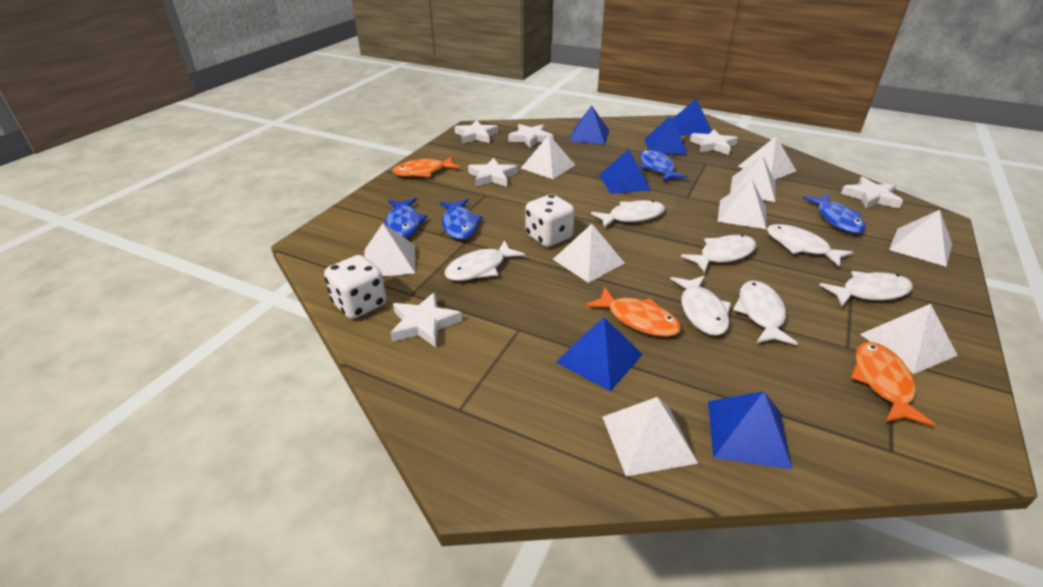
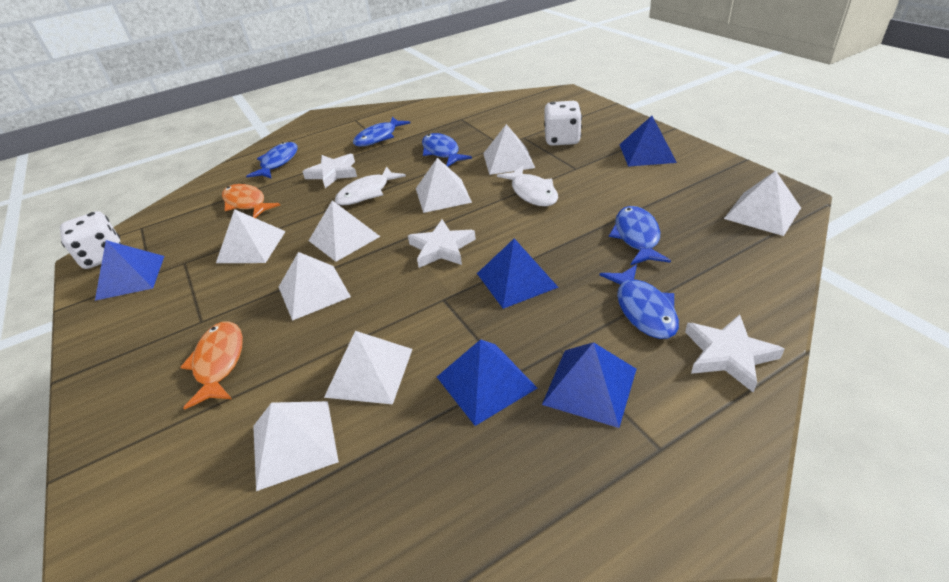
blue fish: [385,198,427,238] [440,199,483,239] [640,150,687,182] [803,194,866,234] = 4 -> [246,142,298,178] [353,117,410,147] [422,133,472,167] [600,264,679,339] [609,206,671,266] = 5
blue pyramid: [556,317,643,392] [569,106,609,144] [599,149,651,194] [644,115,688,155] [672,99,712,136] [708,391,793,470] = 6 -> [95,240,164,301] [437,339,537,426] [477,238,559,309] [542,342,636,428] [619,116,677,167] = 5
orange fish: [393,156,460,177] [585,287,681,337] [851,342,935,426] = 3 -> [180,321,243,410] [222,184,280,218] = 2
white fish: [444,240,525,281] [591,200,665,228] [670,276,731,336] [681,235,756,273] [733,281,798,345] [767,224,853,267] [820,271,913,307] = 7 -> [335,166,406,205] [497,166,558,206] = 2
white pyramid: [364,224,415,276] [521,135,575,179] [553,224,625,283] [603,397,698,476] [717,179,766,229] [730,155,776,202] [738,137,796,180] [860,304,958,374] [889,210,952,267] = 9 -> [216,209,286,263] [253,401,339,491] [279,252,351,321] [309,200,381,262] [324,331,413,405] [416,158,472,213] [483,124,535,175] [724,171,801,236] = 8
white star: [390,292,462,347] [455,120,498,144] [468,158,518,187] [508,124,553,148] [690,129,738,155] [841,177,903,209] = 6 -> [302,154,357,188] [408,220,476,268] [685,314,785,392] = 3

